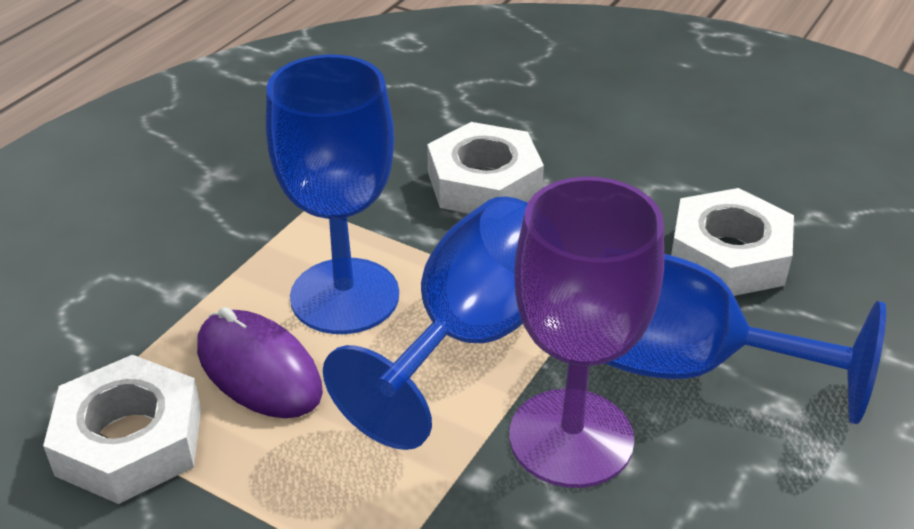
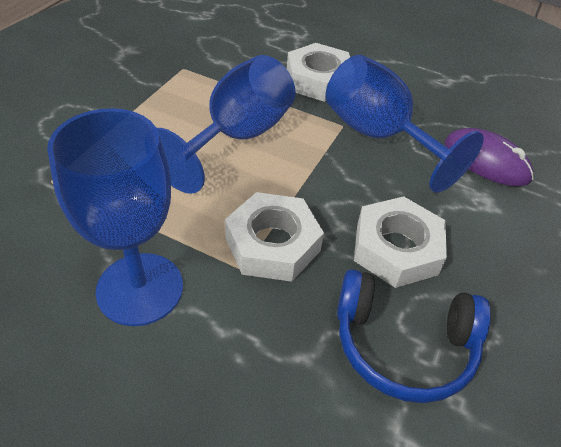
blue headphones: none = 0 -> [337,269,491,403] = 1
purple goblet: [509,177,664,488] = 1 -> none = 0

